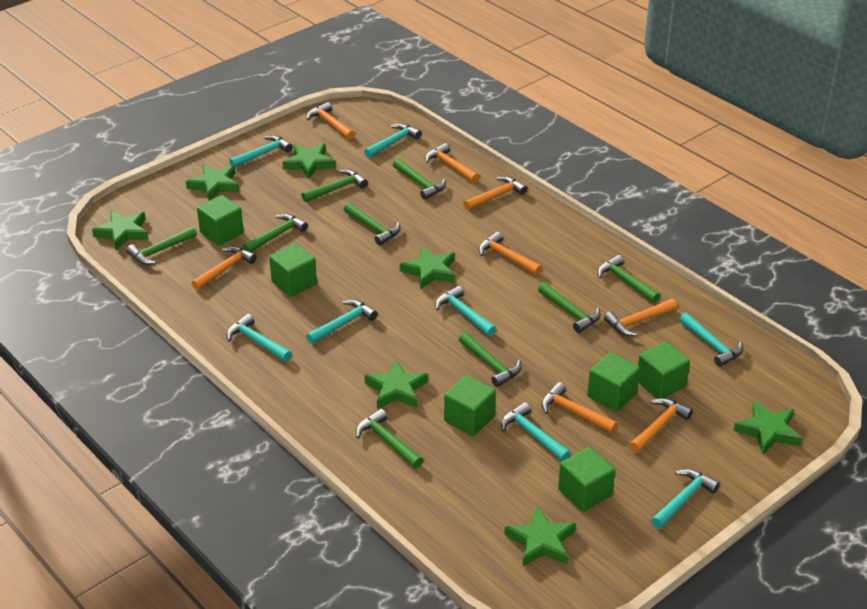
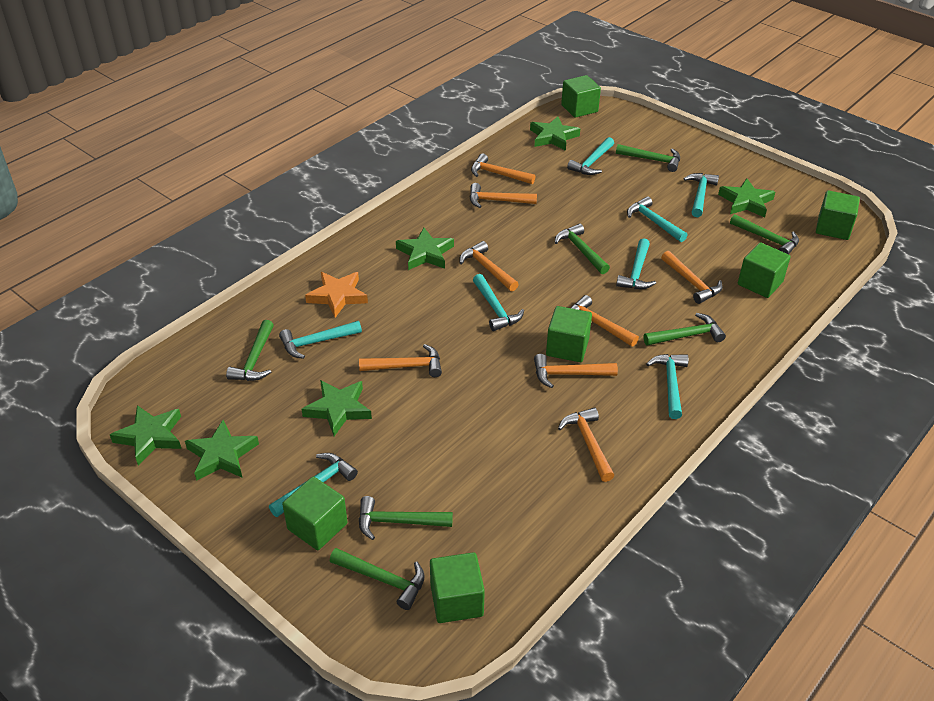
green hammer: [126,226,197,265] [243,214,308,252] [301,169,368,202] [344,203,401,245] [356,409,423,468] [393,159,446,200] [459,332,521,387] [538,283,601,333] [598,255,660,303] = 9 -> [226,320,274,381] [330,548,425,610] [359,496,453,540] [554,224,610,274] [616,144,680,172] [644,313,726,346] [730,214,799,254] = 7
green star: [92,210,149,250] [186,164,240,201] [282,144,336,179] [364,360,428,409] [400,246,455,289] [504,506,576,566] [733,401,802,454] = 7 -> [110,405,181,465] [185,420,259,481] [301,380,372,436] [396,228,454,270] [530,116,580,151] [718,178,775,217] = 6
orange star: none = 0 -> [305,272,368,318] = 1

